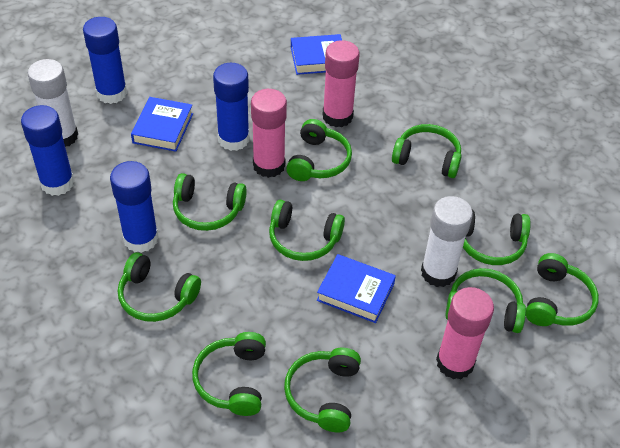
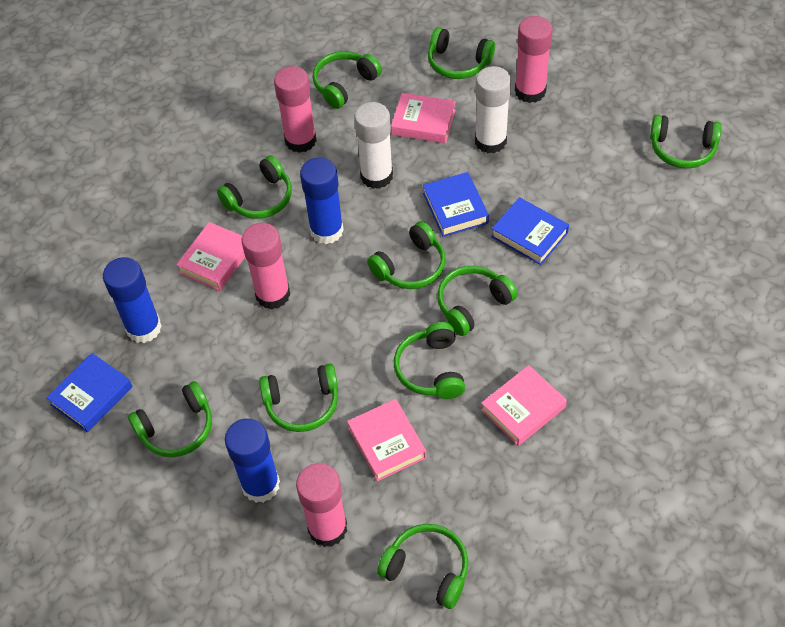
blue glue stick: [21,105,74,196] [83,17,127,104] [110,161,159,253] [213,63,249,151] = 4 -> [103,257,162,343] [225,418,280,503] [300,157,344,244] = 3
pink book: none = 0 -> [176,222,245,291] [347,399,426,481] [391,93,456,143] [481,365,567,446] = 4
pink glue stick: [251,89,287,178] [322,40,360,127] [436,287,494,379] = 3 -> [242,223,290,309] [274,66,317,153] [296,463,347,547] [515,16,553,103] = 4

